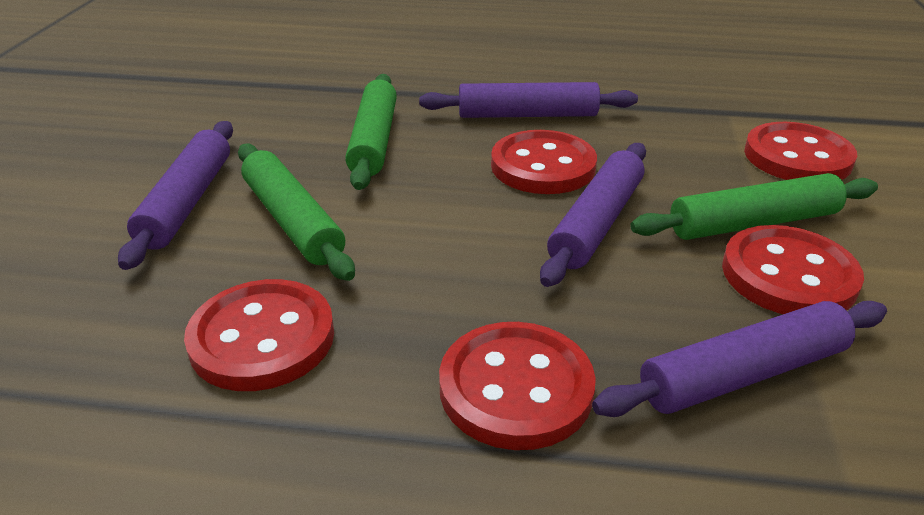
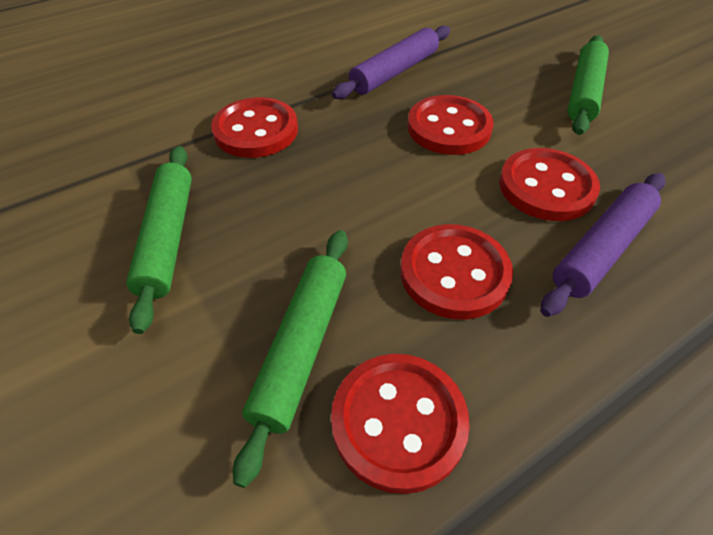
purple rolling pin: [118,121,233,270] [419,82,638,118] [540,143,646,287] [592,301,887,417] = 4 -> [332,26,450,99] [541,173,665,317] = 2

